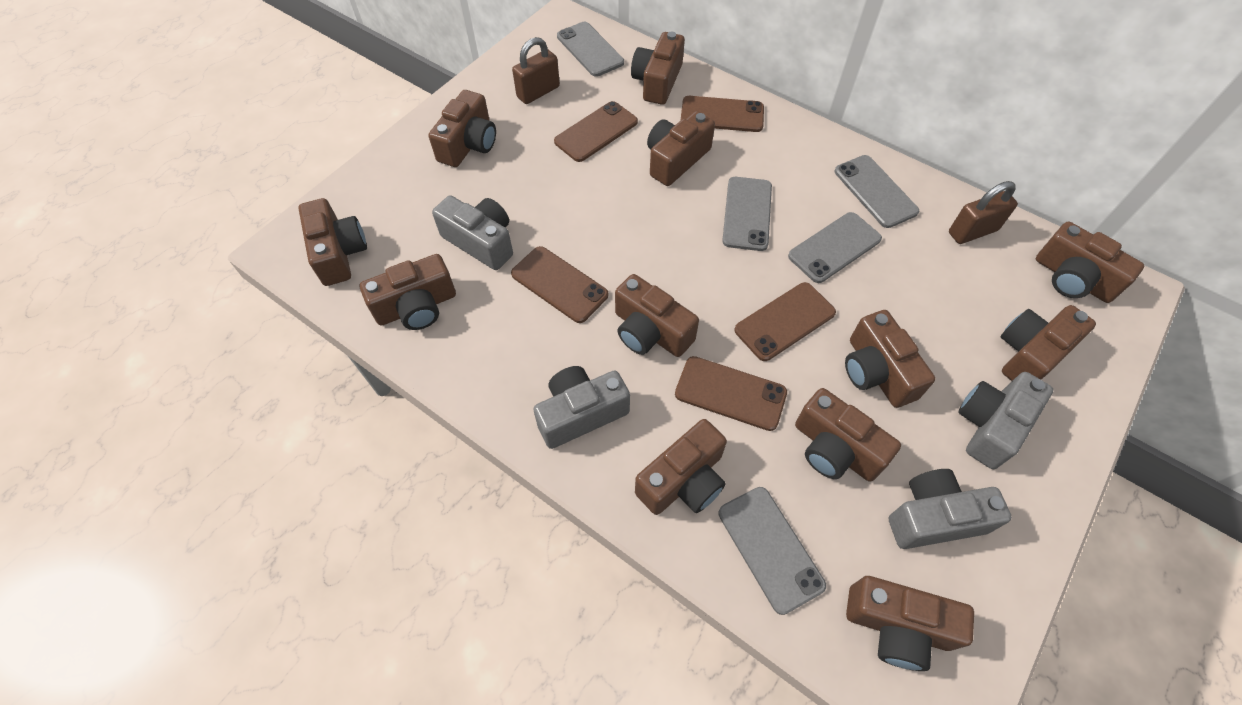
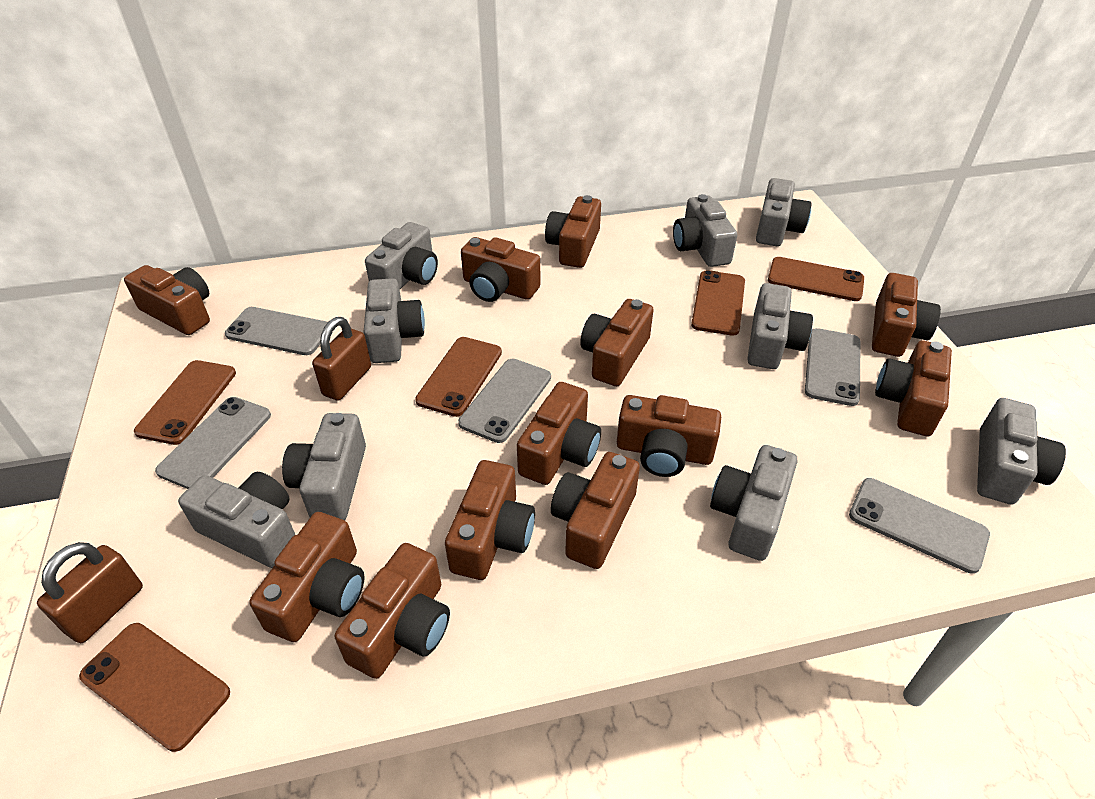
grey camera: [432,195,513,270] [533,366,630,449] [888,469,1012,549] [958,372,1053,469] = 4 -> [178,472,295,568] [282,413,366,520] [364,278,425,363] [365,222,438,290] [673,194,737,267] [710,445,798,561] [747,283,813,369] [756,178,812,246] [977,398,1066,505] = 9

